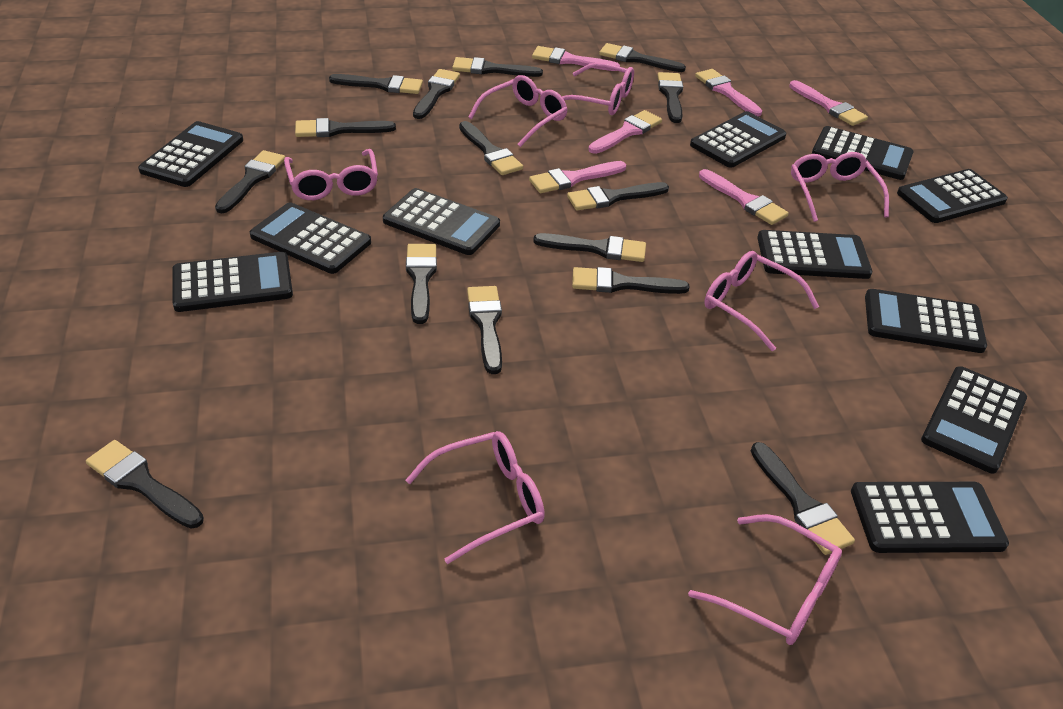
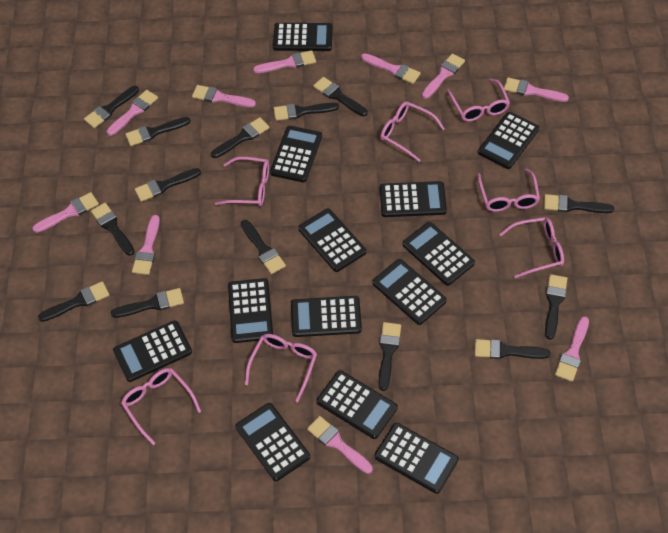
black brush: [86,440,204,529] [215,150,285,214] [295,118,396,137] [329,74,423,94] [406,244,437,324] [413,69,460,119] [452,57,543,77] [459,121,523,175] [467,286,502,374] [533,233,646,262] [567,182,669,211] [572,267,689,294] [599,43,686,72] [658,72,683,123] [751,442,855,555] = 15 -> [38,281,109,322] [84,86,139,128] [91,203,135,256] [111,288,184,318] [125,117,190,146] [135,168,201,202] [211,117,270,158] [241,220,286,274] [273,103,339,121] [313,77,367,116] [379,322,401,391] [475,339,550,359] [544,194,614,213] [545,274,567,340] = 14
black calculator: [138,121,243,187] [172,252,293,312] [250,202,371,274] [383,188,500,255] [690,111,786,168] [757,230,872,279] [812,126,914,180] [851,482,1009,553] [865,289,987,353] [897,169,1008,223] [921,366,1027,474] = 11 -> [113,320,192,382] [228,278,273,343] [236,403,310,481] [270,126,322,182] [273,23,333,51] [291,296,362,337] [298,208,366,272] [316,370,398,439] [372,259,447,325] [374,423,459,494] [380,181,447,217] [402,222,475,286] [478,112,539,169] = 13
pink brush: [529,161,626,193] [532,46,620,71] [588,110,662,154] [695,69,762,116] [699,169,789,225] [789,80,868,126] = 6 -> [32,192,99,233] [107,90,158,136] [132,215,160,275] [192,85,256,107] [253,50,316,73] [307,416,373,474] [361,53,421,84] [422,54,465,99] [504,77,569,102] [555,316,589,382] = 10

